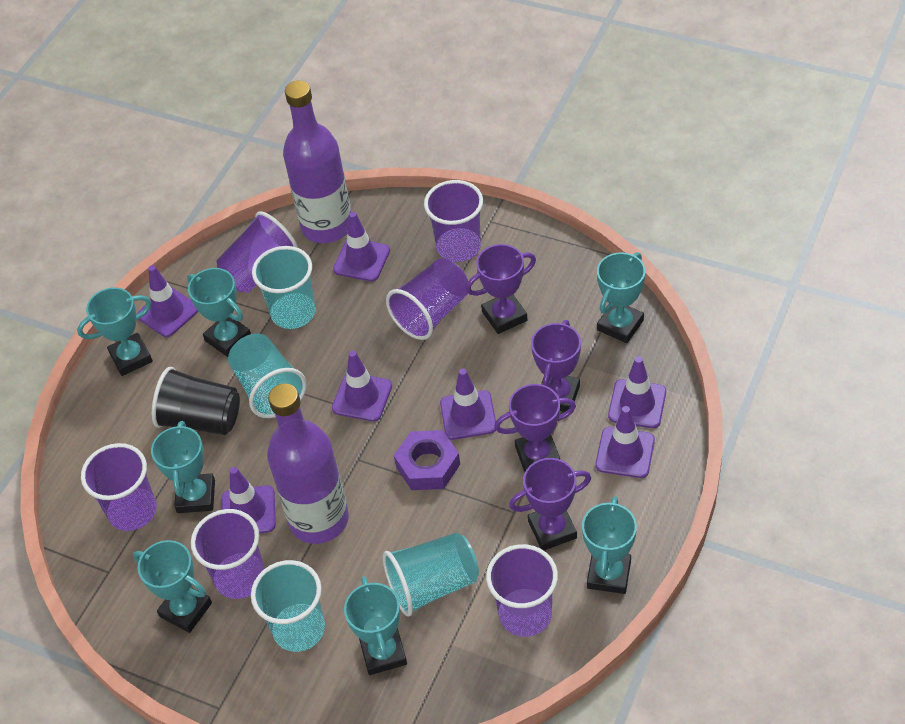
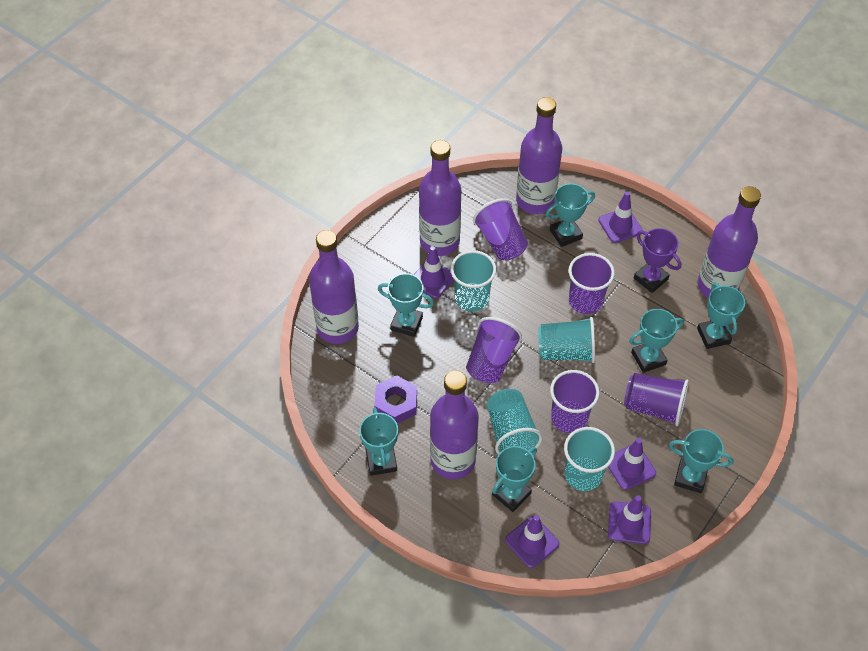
black cup: [152,367,240,435] = 1 -> none = 0
purple bottle: [267,384,349,544] [283,81,351,243] = 2 -> [309,230,359,344] [419,140,461,256] [430,371,479,479] [516,97,562,214] [697,186,761,298] = 5
purple cup: [81,443,156,531] [191,509,265,599] [216,211,298,293] [386,259,468,340] [424,180,483,262] [486,544,558,637] = 6 -> [466,317,522,383] [473,198,528,260] [550,370,600,433] [569,253,615,314] [624,373,689,426] = 5
purple traffic cone: [137,265,199,337] [221,467,276,534] [332,351,392,422] [333,212,390,281] [440,369,496,440] [595,406,655,478] [608,356,666,428] = 7 -> [414,246,454,298] [505,515,559,568] [598,192,642,243] [608,438,656,490] [608,495,651,544] = 5
purple trophy: [466,244,536,334] [494,384,576,472] [509,458,591,551] [531,320,581,412] = 4 -> [634,228,682,293] = 1

